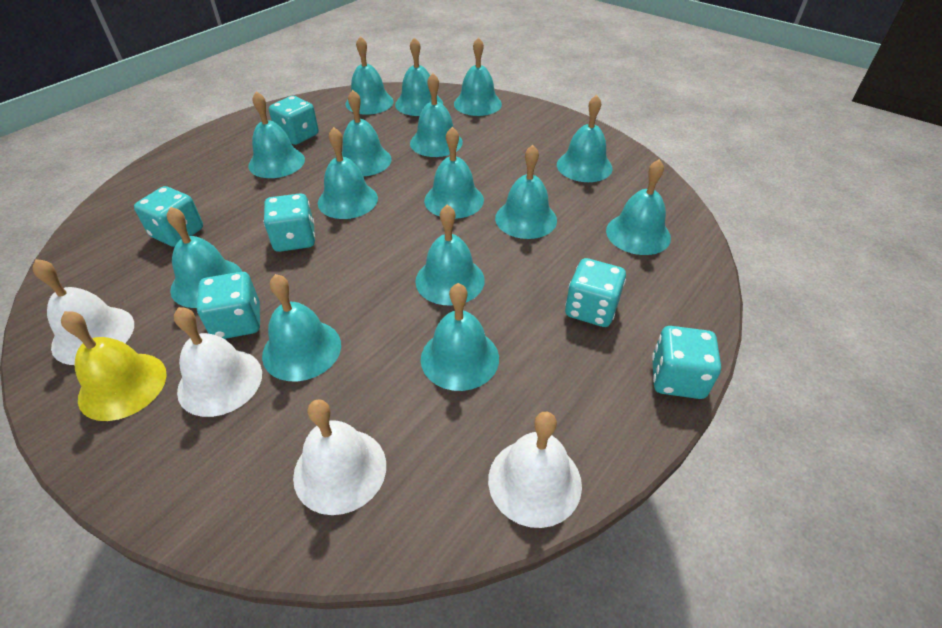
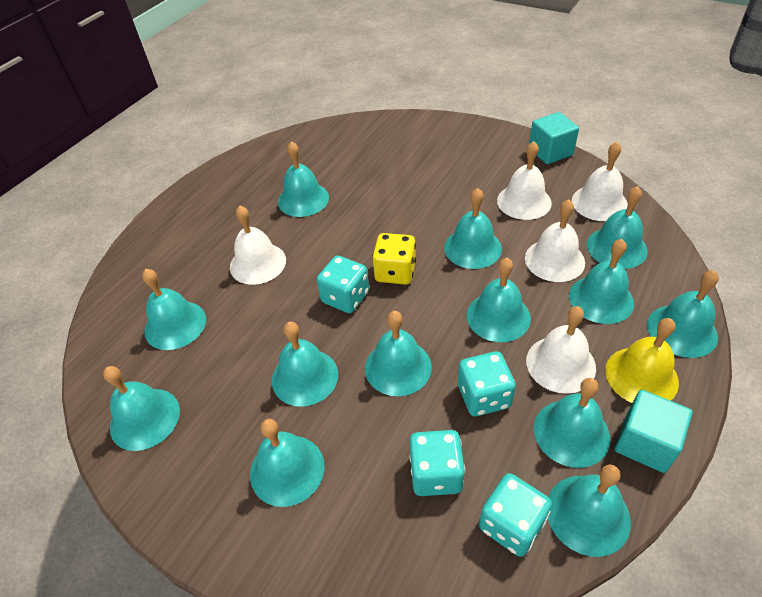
turquoise bell: [167,207,242,308] [248,91,305,178] [262,274,341,381] [318,127,378,219] [342,90,392,176] [345,36,394,115] [395,37,443,116] [410,73,463,157] [415,205,485,305] [421,283,499,391] [424,127,484,219] [454,37,502,116] [495,145,557,239] [557,95,613,182] [606,159,671,255] = 15 -> [103,366,180,451] [142,269,206,350] [250,419,324,507] [272,322,338,407] [278,141,329,217] [365,311,432,396] [444,188,502,269] [467,258,531,342] [534,378,610,468] [548,465,631,557] [569,239,634,324] [587,186,648,269] [647,270,719,358] = 13
turquoise cube: none = 0 -> [529,112,579,164] [615,390,693,473] = 2
turquoise dice: [134,186,203,247] [197,272,260,339] [264,193,315,252] [269,96,319,145] [565,258,626,327] [652,326,721,399] = 6 -> [317,255,369,313] [409,430,465,496] [458,351,516,416] [479,473,552,557] = 4
white bell: [32,259,134,365] [174,307,262,417] [293,399,386,515] [488,412,582,528] = 4 -> [230,206,286,285] [497,141,552,220] [525,200,585,282] [526,306,596,394] [572,142,628,221] = 5
yellow dice: none = 0 -> [372,233,416,285] = 1

